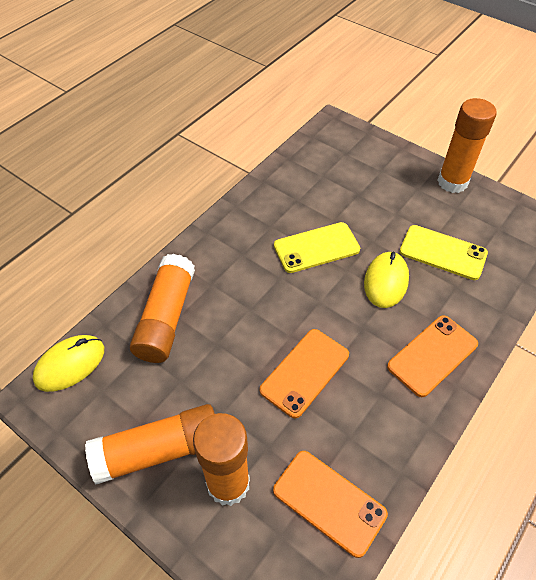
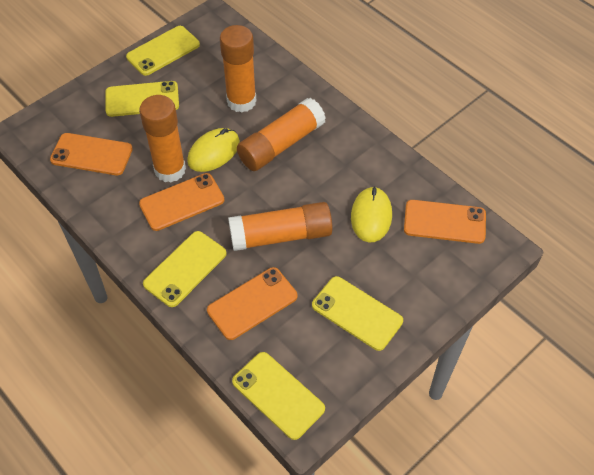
orange phone: [260,329,349,418] [273,451,388,558] [387,315,478,397] = 3 -> [50,133,133,175] [139,173,225,231] [207,267,298,340] [404,200,486,244] = 4
yellow phone: [274,222,360,273] [400,225,488,280] = 2 -> [105,81,179,117] [126,26,200,76] [143,231,227,307] [232,352,325,440] [312,276,403,351] = 5

